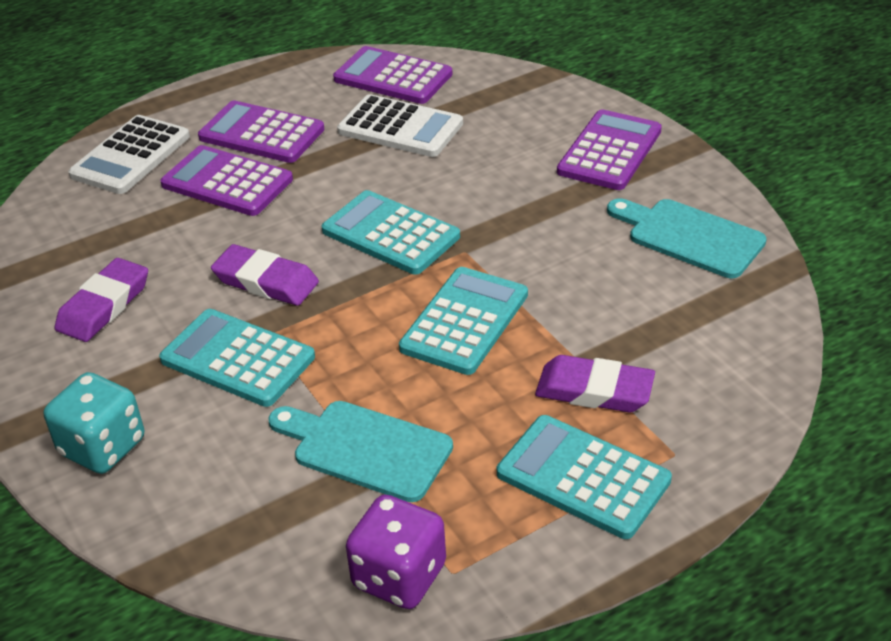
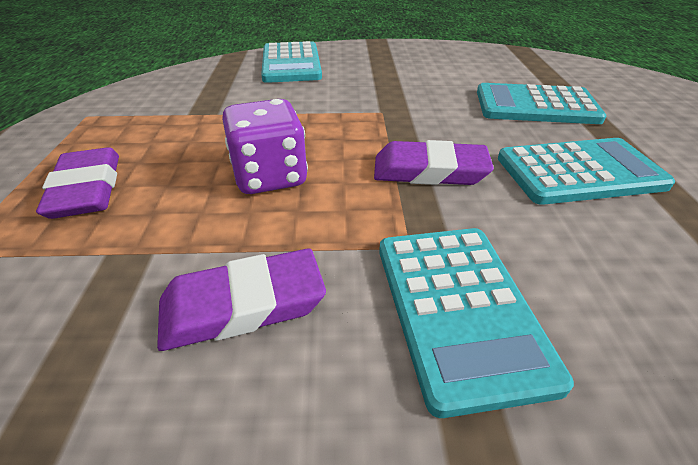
purple calculator: [160,145,293,216] [198,101,325,163] [333,46,453,104] [557,109,662,190] = 4 -> none = 0
turquoise cutting board: [268,401,453,502] [607,198,766,278] = 2 -> none = 0
turquoise dice: [44,372,144,474] = 1 -> none = 0
white calculator: [68,115,190,194] [337,94,463,157] = 2 -> none = 0

